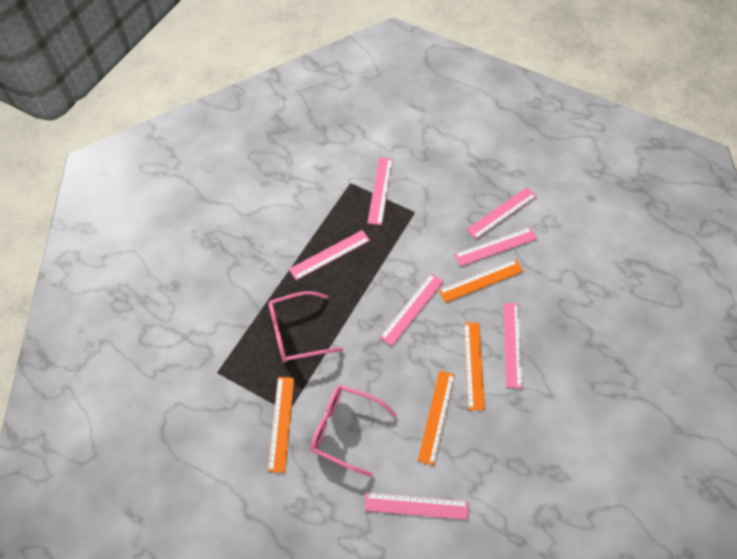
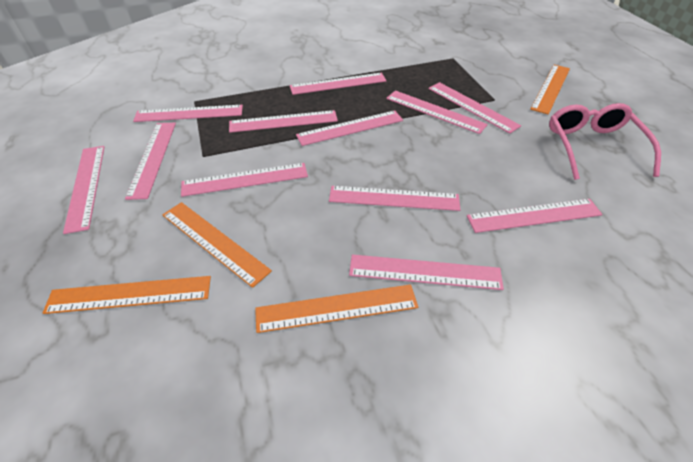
pink glasses: [268,291,343,363] [310,385,397,477] = 2 -> [549,103,661,180] = 1
pink ruler: [289,230,370,280] [365,492,469,520] [367,157,393,225] [380,273,444,346] [454,227,537,267] [466,187,537,239] [503,303,523,389] = 7 -> [63,146,104,234] [125,123,176,200] [133,105,243,122] [181,163,308,197] [229,110,338,133] [290,73,387,95] [296,110,403,146] [329,186,460,211] [349,254,504,290] [386,90,488,134] [428,82,521,134] [467,199,603,233] = 12

